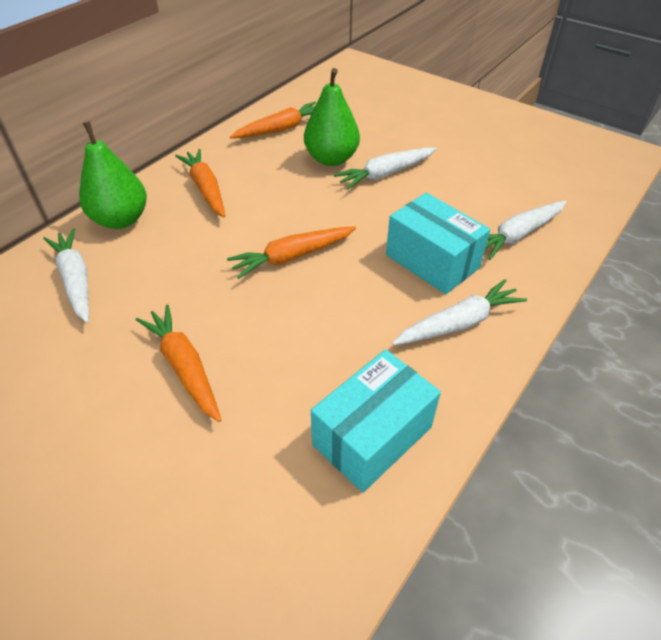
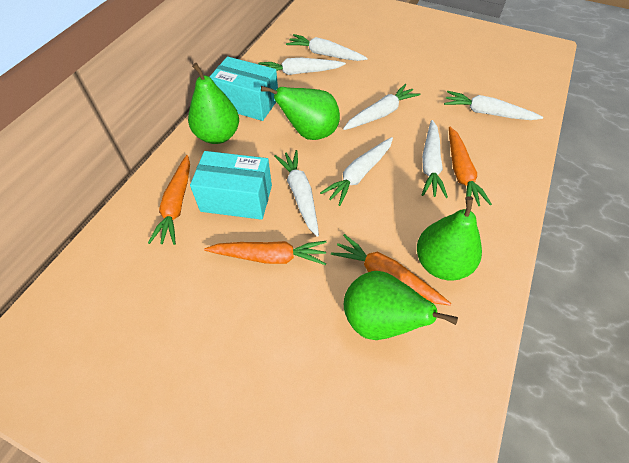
green pear: [79,122,147,229] [304,68,360,166] = 2 -> [188,63,239,144] [261,86,340,140] [344,271,458,340] [417,196,482,281] = 4
white carrot: [43,229,89,323] [334,147,436,190] [392,279,527,345] [485,201,566,260] = 4 -> [258,58,346,75] [274,150,319,237] [286,34,368,61] [320,137,393,206] [343,84,420,130] [422,120,448,198] [444,91,543,120] = 7

